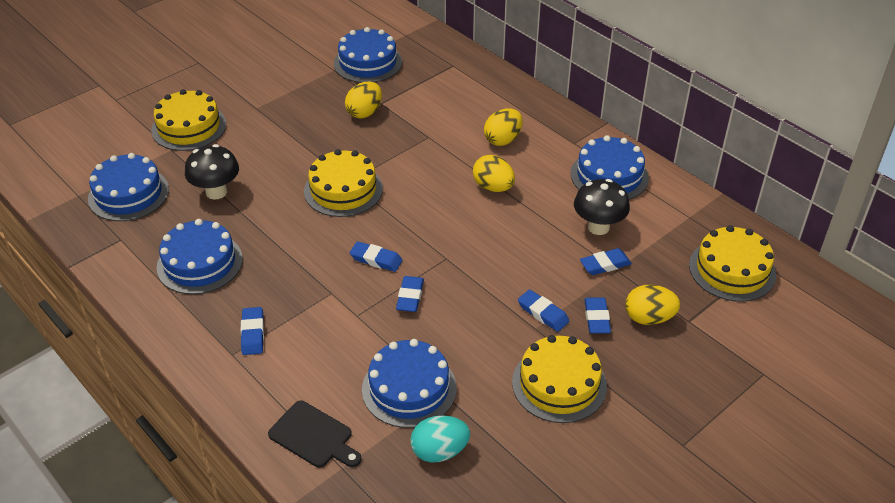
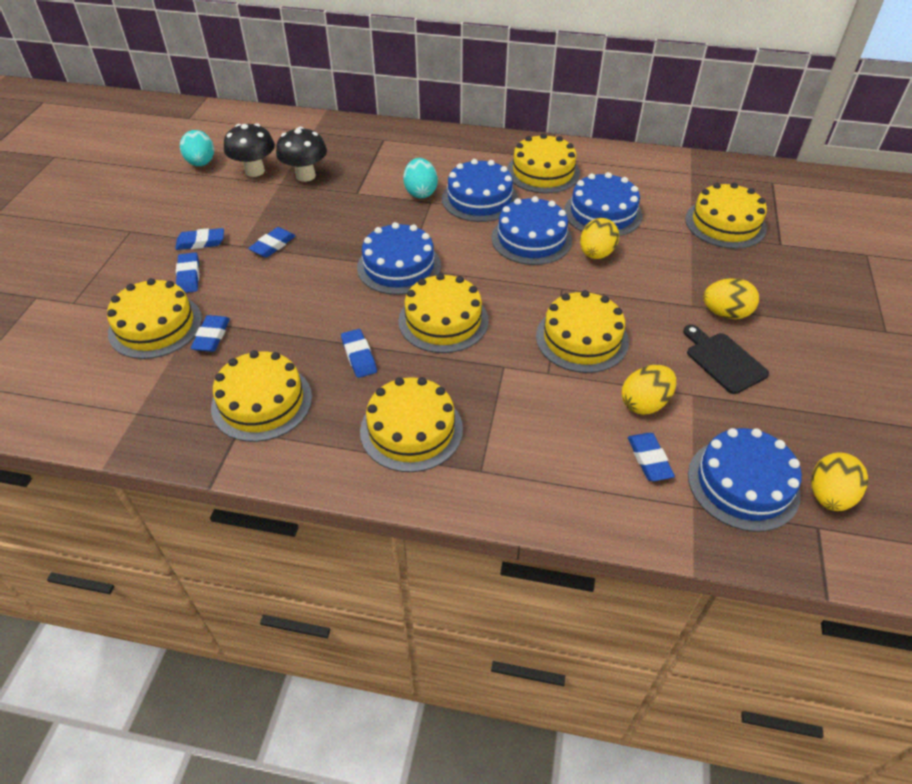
turquoise egg: [410,416,470,462] = 1 -> [180,130,214,166] [403,158,438,198] = 2
yellow cake: [151,89,226,151] [304,149,383,217] [512,335,607,423] [689,225,776,302] = 4 -> [107,278,202,359] [211,350,312,442] [360,377,463,472] [398,273,489,353] [507,133,580,194] [536,290,629,373] [685,182,767,249] = 7

